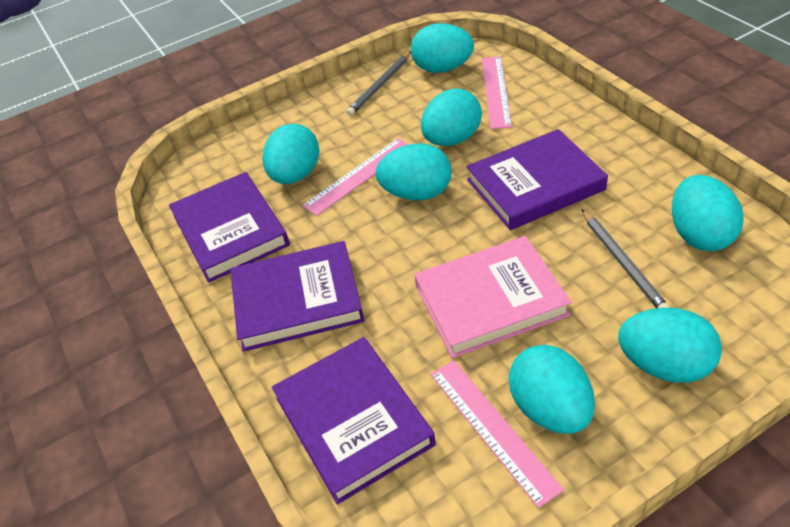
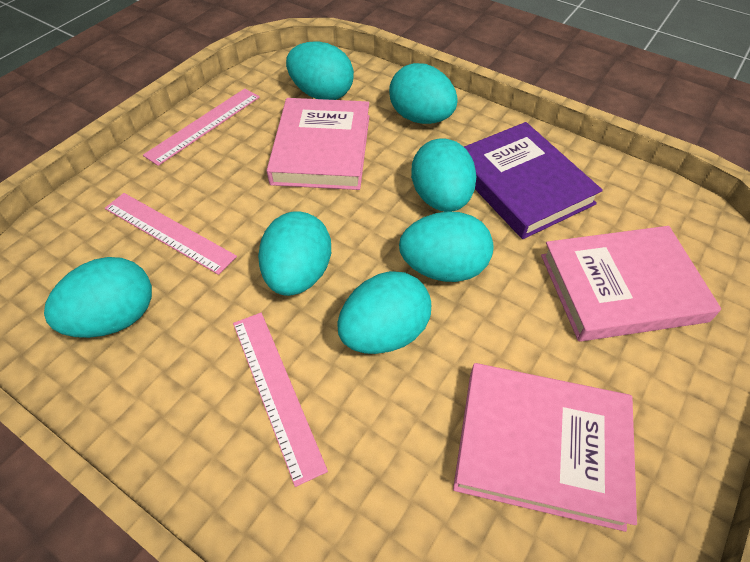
grey pencil: [346,51,411,116] [581,209,670,308] = 2 -> none = 0
pink book: [414,236,571,358] = 1 -> [267,98,369,190] [453,363,637,532] [541,226,721,341] = 3
purple book: [169,172,290,283] [230,241,364,352] [272,337,436,504] [466,129,608,230] = 4 -> [464,122,603,239] = 1

